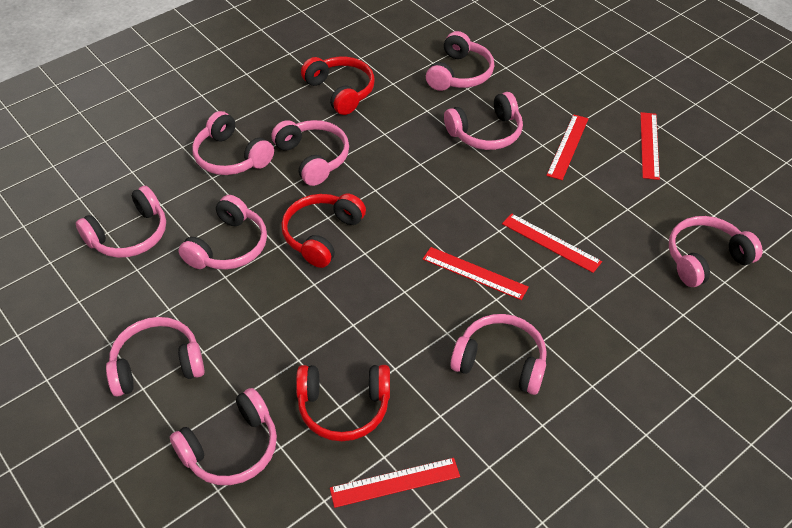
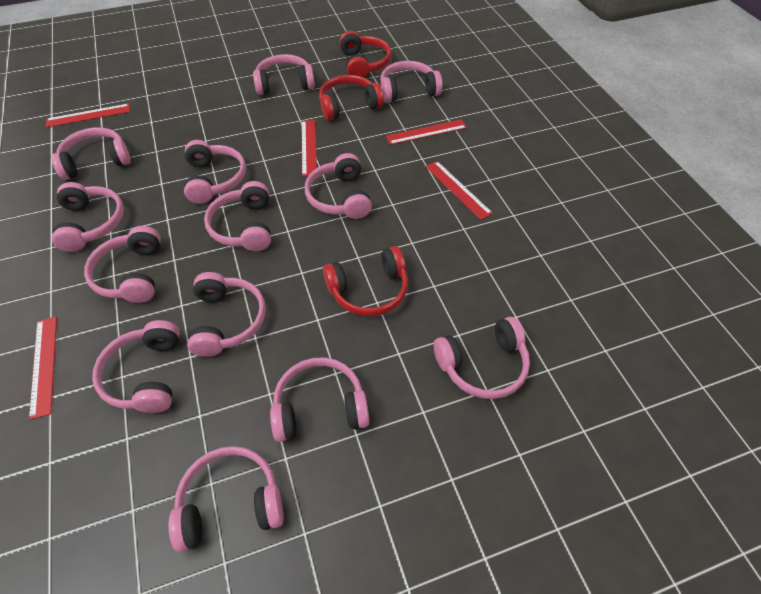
pink headphones: [76,186,166,258] [106,317,205,397] [170,388,277,485] [178,195,267,270] [192,111,274,175] [272,120,349,186] [426,31,494,91] [444,92,523,150] [450,314,547,395] [669,216,763,287] = 10 -> [51,127,131,180] [52,182,124,252] [84,226,161,303] [92,320,180,413] [168,446,284,552] [184,140,246,204] [187,272,266,357] [204,181,271,251] [253,54,315,95] [270,357,369,442] [305,153,372,219] [380,61,443,102] [434,317,530,399] = 13

